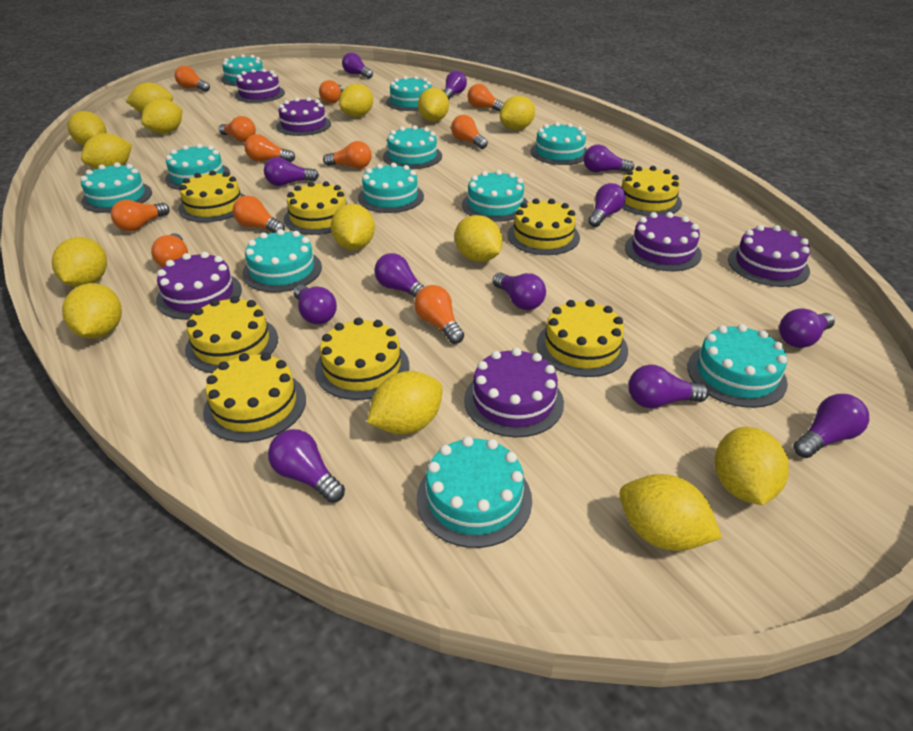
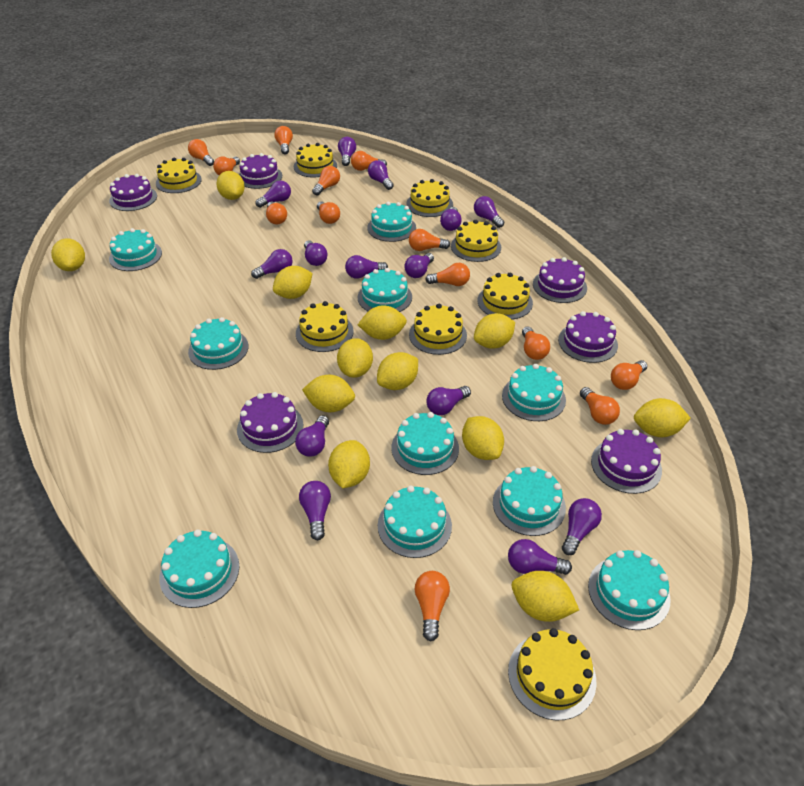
orange light bulb: [111,200,170,232] [151,233,188,267] [175,66,210,92] [219,116,256,142] [233,196,285,233] [244,134,295,162] [319,80,343,104] [323,141,372,169] [414,285,464,344] [451,115,488,149] [468,84,504,112] = 11 -> [188,139,214,166] [213,157,240,175] [266,202,287,224] [275,126,293,155] [312,166,340,196] [317,201,340,224] [351,151,387,171] [409,229,450,251] [415,571,450,642] [425,263,470,286] [522,326,550,360] [580,387,620,425] [611,360,647,390] = 13
purple light bulb: [264,157,319,186] [268,429,345,503] [294,285,337,324] [342,52,373,79] [374,253,425,297] [443,71,467,100] [493,273,546,310] [584,144,634,172] [588,183,626,227] [628,365,709,408] [779,308,835,348] [793,394,869,458] = 12 -> [251,249,293,279] [255,180,291,208] [295,415,329,457] [299,481,331,540] [304,240,327,266] [338,137,356,166] [345,255,388,279] [368,160,394,190] [404,253,434,278] [426,386,471,415] [440,207,462,231] [474,196,504,228] [508,539,572,575] [562,498,602,555] = 14
turquoise cake: [80,162,152,213] [165,144,230,190] [221,54,263,86] [242,229,322,292] [358,163,424,213] [383,125,442,169] [386,76,432,111] [417,436,532,548] [462,170,528,222] [530,122,587,165] [687,324,788,408] = 11 -> [109,228,162,271] [159,529,239,608] [188,317,249,370] [357,268,412,312] [367,202,416,242] [378,486,452,558] [391,412,459,475] [493,466,566,536] [502,364,566,421] [588,550,671,630] = 10
yellow lemon: [52,237,107,287] [62,283,122,338] [68,111,106,146] [81,133,132,169] [126,82,173,113] [141,99,182,134] [331,204,375,250] [339,84,373,117] [367,371,442,434] [418,88,449,122] [455,215,503,262] [500,96,535,130] [620,474,722,551] [715,427,789,505] = 14 -> [51,238,85,271] [217,171,245,200] [273,266,313,299] [302,375,355,412] [328,440,370,488] [337,338,373,378] [358,306,407,340] [377,352,418,390] [462,416,504,460] [474,313,515,349] [512,571,579,622] [634,398,691,437] = 12

